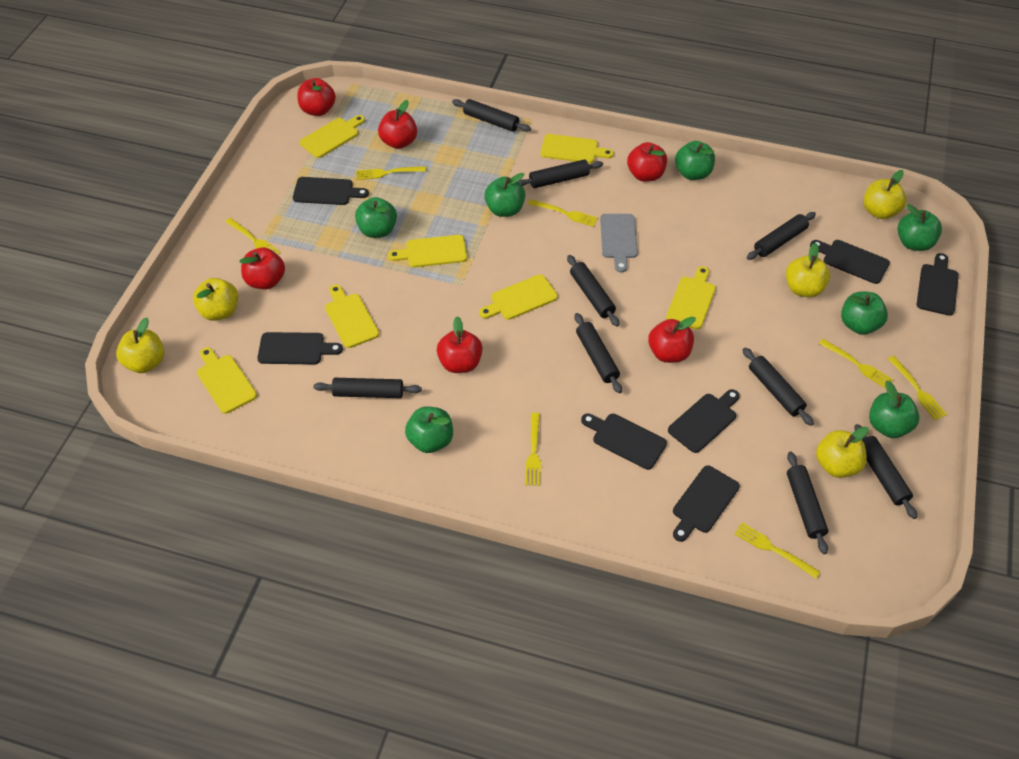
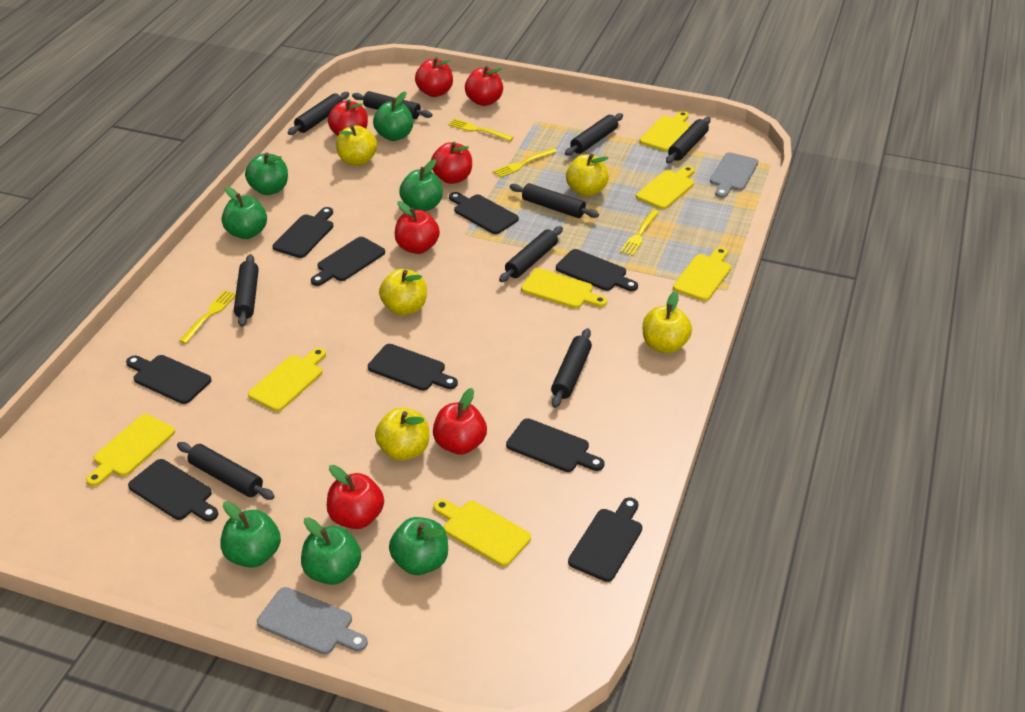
black cutting board: [257,332,343,364] [293,177,369,205] [581,413,667,470] [668,389,740,453] [673,465,740,542] [810,240,890,284] [917,253,959,316] = 7 -> [126,355,212,404] [128,459,218,522] [273,207,333,258] [311,237,385,286] [368,344,458,391] [449,192,519,234] [506,418,605,472] [556,249,638,291] [568,497,642,582] = 9
grey cutting board: [600,214,638,272] = 1 -> [257,587,368,655] [710,152,758,198] = 2
red apple: [240,247,285,290] [298,78,336,116] [378,100,417,149] [437,316,483,373] [627,142,667,182] [648,317,696,363] = 6 -> [327,465,384,529] [328,99,368,136] [395,201,440,254] [415,57,453,97] [431,142,472,184] [433,388,487,455] [465,66,503,106] = 7
yellow fork: [225,218,281,255] [356,166,426,180] [525,413,541,486] [528,199,598,227] [734,523,820,579] [819,339,893,389] [888,356,947,420] = 7 -> [179,290,236,344] [448,119,514,141] [493,148,557,178] [620,210,659,256] = 4

